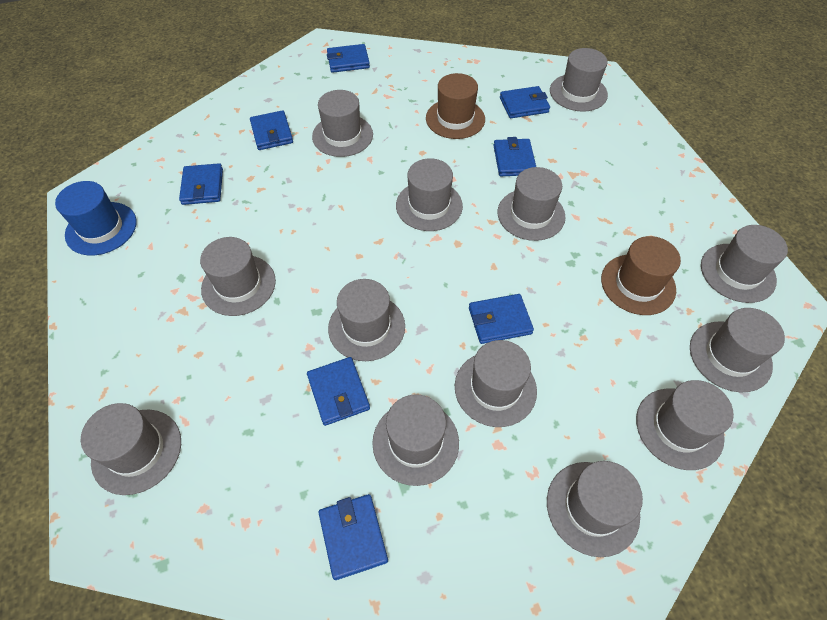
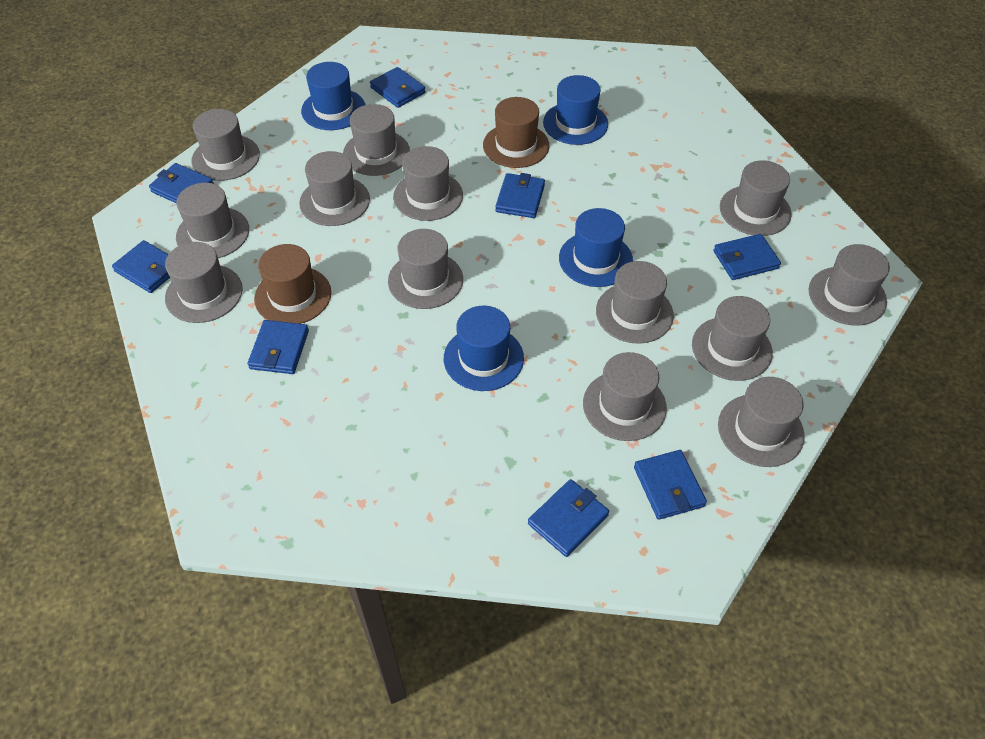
blue hat: [55,181,137,256] = 1 -> [301,62,365,130] [444,306,524,391] [543,75,608,145] [559,208,633,287] = 4

